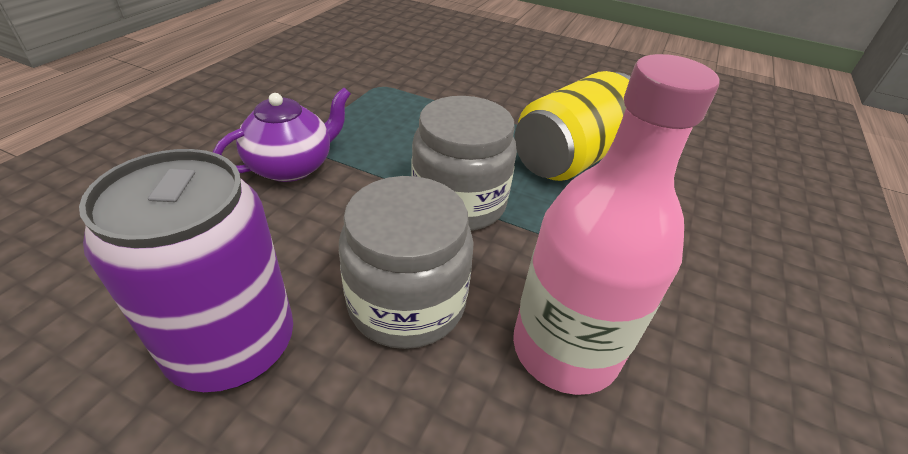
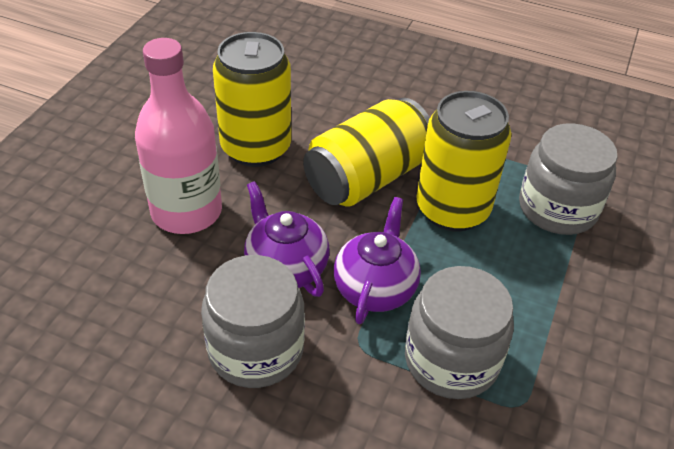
grey jar: [339,176,473,349] [411,96,517,231] = 2 -> [201,255,305,388] [405,266,514,399] [519,123,618,235] = 3
purple can: [79,149,293,392] = 1 -> none = 0
purple teapot: [213,87,351,182] = 1 -> [244,181,329,297] [334,197,421,324] = 2
yellow can: [515,71,631,181] = 1 -> [213,32,291,167] [303,98,430,206] [416,91,511,232] = 3

